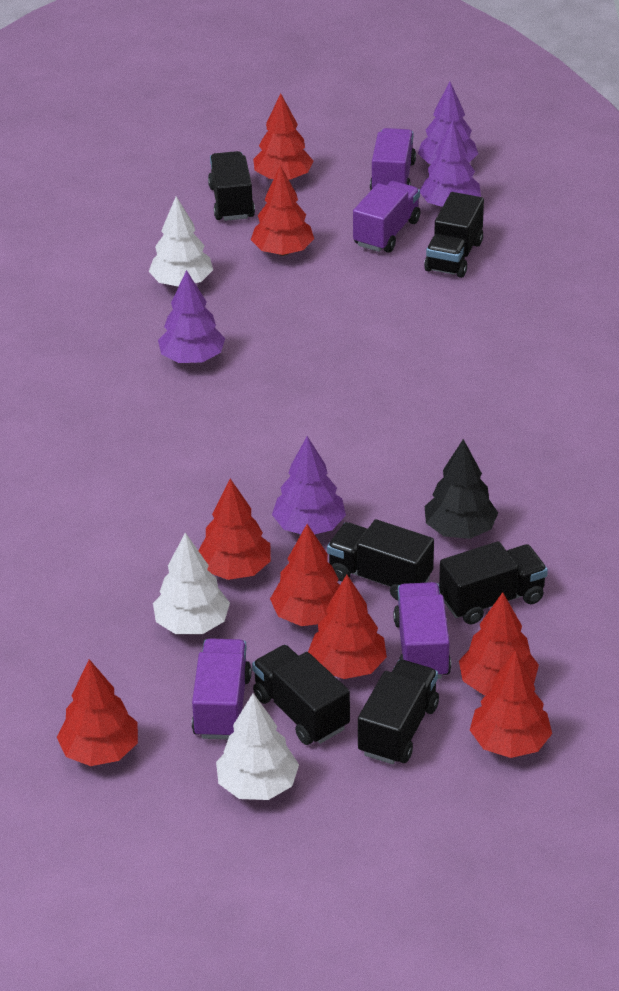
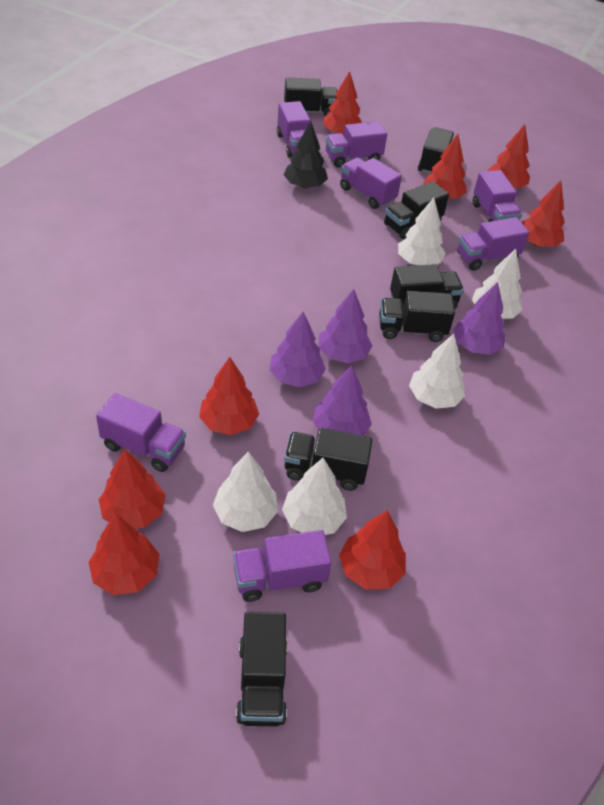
black truck: [208,151,255,221] [252,645,350,745] [327,519,434,601] [358,660,439,764] [424,192,484,278] [439,541,548,624] = 6 -> [236,612,287,727] [284,77,337,116] [284,428,373,491] [379,291,455,342] [384,181,449,239] [390,264,464,309] [418,127,454,174] = 7
purple truck: [192,638,251,739] [353,181,420,253] [370,128,416,190] [393,582,451,679] = 4 -> [96,393,186,472] [233,530,332,602] [277,101,310,158] [326,121,387,168] [340,157,402,209] [457,217,529,271] [473,170,522,222] = 7
white tree: [149,196,213,287] [153,533,230,634] [216,693,299,800] = 3 -> [213,452,278,532] [282,458,347,535] [398,198,446,265] [409,334,466,409] [472,249,523,319] = 5

